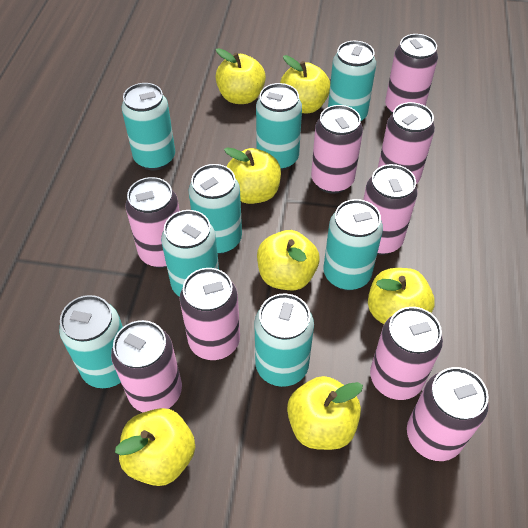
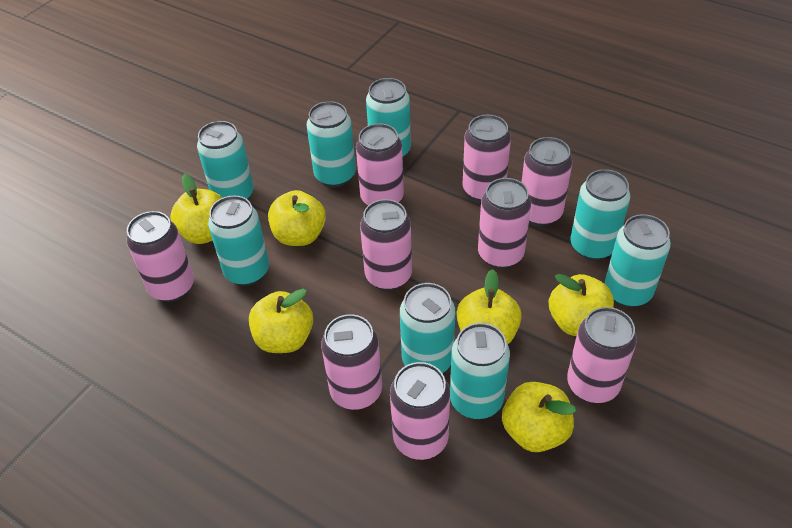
yellow apple: [115,408,195,486] [215,48,266,104] [224,147,281,204] [257,230,319,290] [280,55,330,113] [287,376,363,450] [368,268,435,324] = 7 -> [170,174,223,244] [249,289,313,353] [268,190,326,246] [457,269,522,344] [502,382,576,452] [549,274,614,336] = 6

